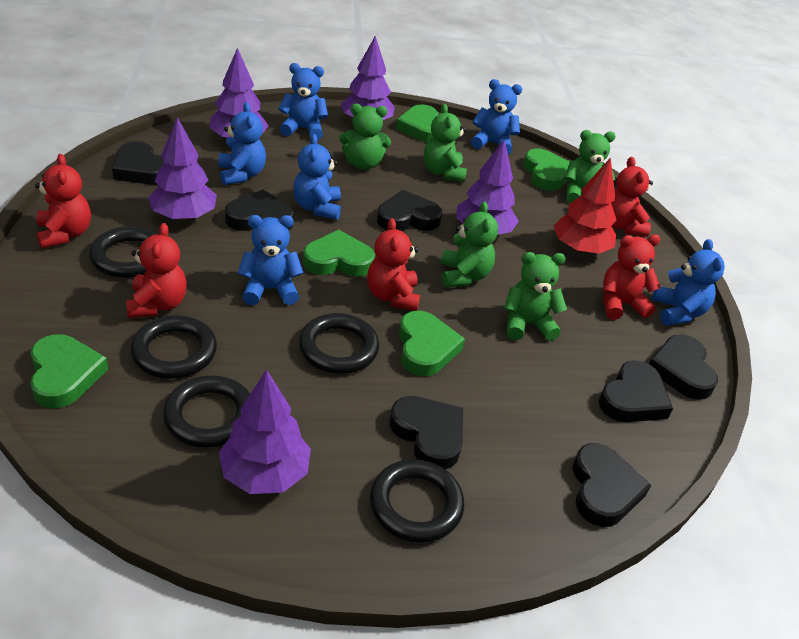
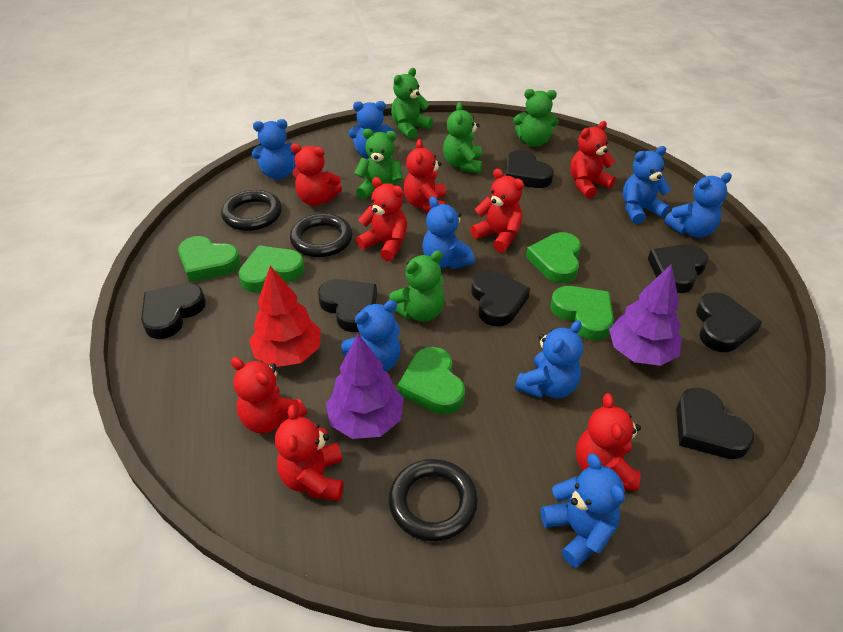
black ring: [89,226,157,278] [131,315,217,379] [163,376,250,448] [299,313,379,374] [370,459,464,543] = 5 -> [221,190,282,231] [290,213,352,257] [389,459,478,542] = 3
blue teddy bear: [218,102,266,185] [238,215,304,305] [278,63,328,140] [293,134,341,220] [471,79,522,154] [652,239,725,326] = 6 -> [252,119,296,179] [341,300,401,372] [349,101,394,159] [422,197,475,269] [515,320,583,398] [541,453,625,568] [623,146,671,224] [664,173,732,238] = 8
purple tree: [148,117,217,221] [210,48,269,138] [219,369,311,494] [341,36,395,120] [456,139,519,235] = 5 -> [326,334,404,439] [609,265,682,366] = 2
red teddy bear: [35,154,91,249] [126,223,187,318] [367,218,420,311] [603,234,661,320] [611,157,653,237] = 5 -> [231,357,307,434] [275,405,343,501] [291,143,342,206] [356,177,407,261] [404,139,446,212] [470,169,524,252] [570,121,616,198] [576,393,641,491] = 8

